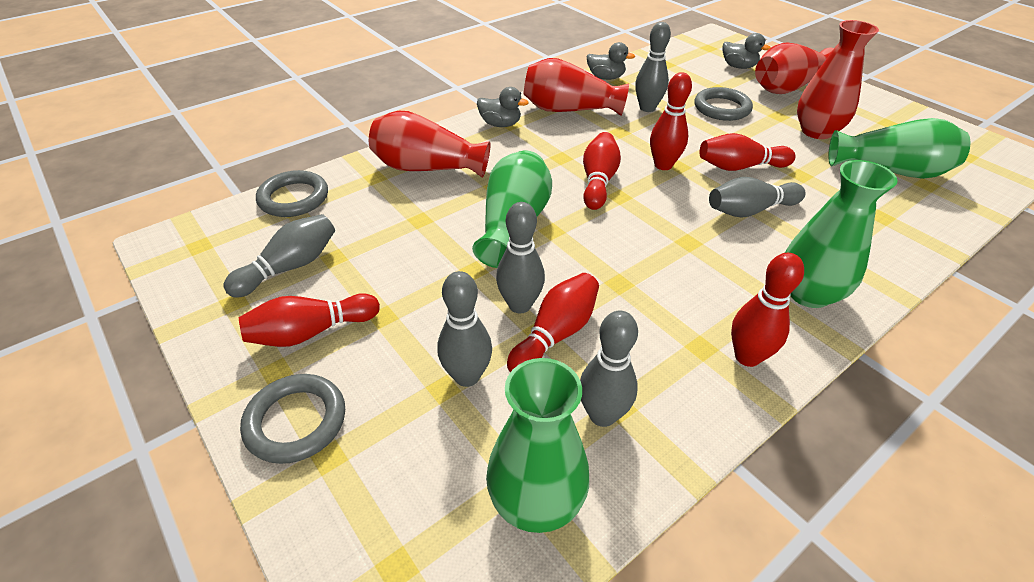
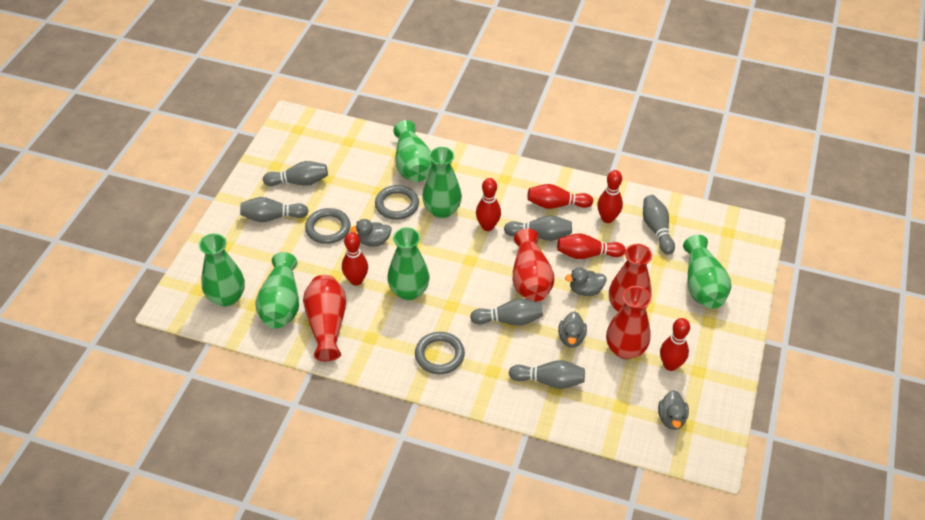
green vase: [472,150,552,268] [486,358,589,533] [785,160,898,308] [828,118,970,179] = 4 -> [199,233,245,307] [256,252,299,328] [387,228,430,301] [393,120,433,182] [422,147,462,218] [683,235,731,308] = 6
grey duck: [477,87,529,127] [587,42,635,80] [722,33,771,69] = 3 -> [350,219,392,247] [558,311,587,348] [565,268,607,296] [658,390,689,430] = 4

